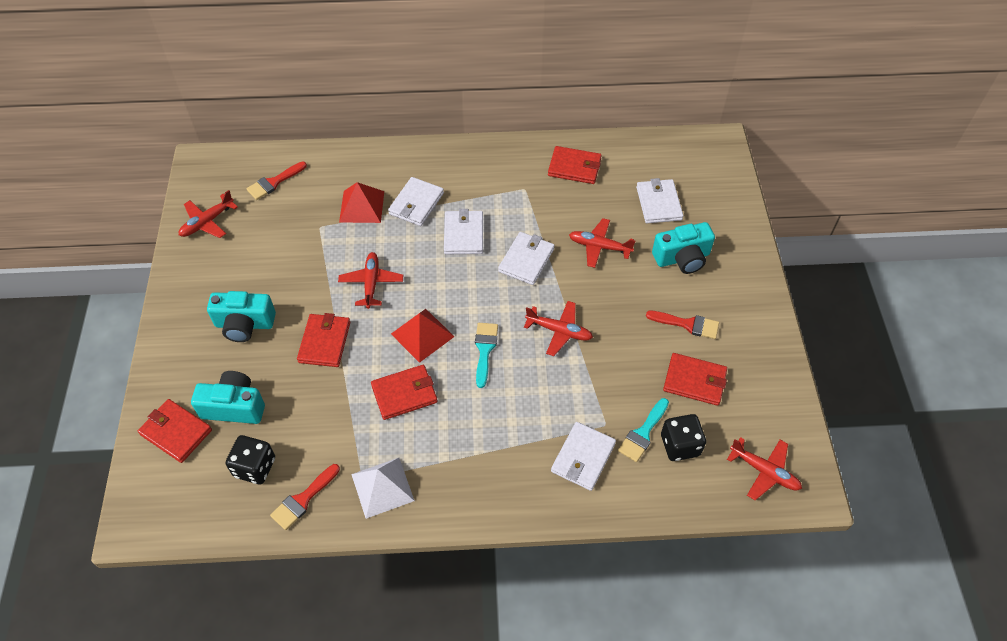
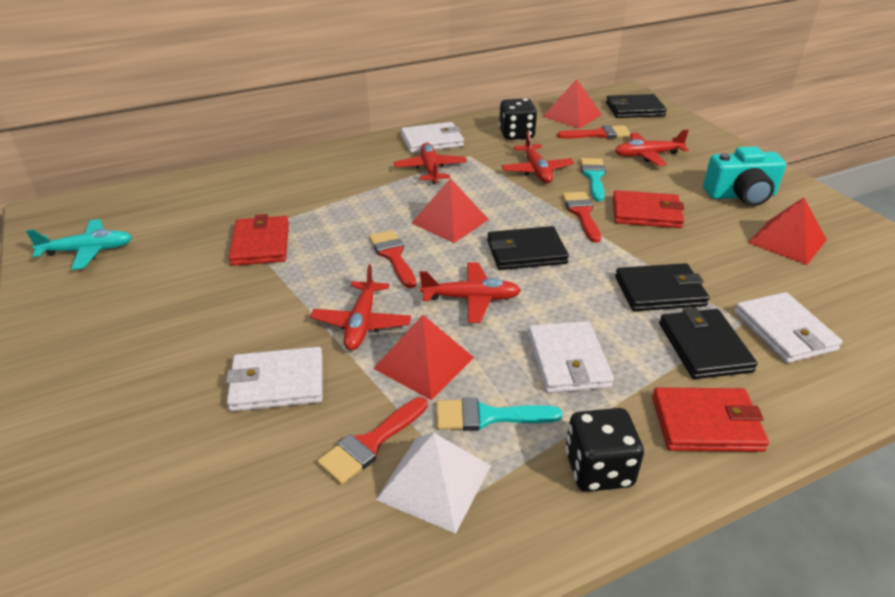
black wallet: none = 0 -> [487,226,569,270] [606,94,667,118] [615,263,710,311] [659,307,758,379] = 4
red brush: [246,161,307,200] [270,464,340,530] [646,311,719,339] = 3 -> [317,397,428,485] [369,230,416,288] [557,125,630,139] [562,192,601,243] = 4
red pyramid: [339,182,384,223] [391,309,455,363] = 2 -> [373,315,474,400] [412,178,489,243] [543,79,602,129] [748,197,827,265] = 4
red wallet: [138,399,212,463] [297,313,350,367] [371,365,438,420] [548,146,602,184] [663,353,727,406] = 5 -> [228,214,289,266] [613,190,684,228] [652,387,769,452] = 3
turquoise camera: [191,371,265,424] [207,291,276,342] [652,222,715,274] = 3 -> [703,146,786,206] = 1
turquoise plane: none = 0 -> [26,219,132,270] = 1
white wallet: [388,177,444,226] [444,209,483,254] [498,232,555,285] [551,422,616,491] [636,178,683,223] = 5 -> [226,347,323,411] [401,122,464,153] [528,321,614,393] [735,292,843,363] = 4

